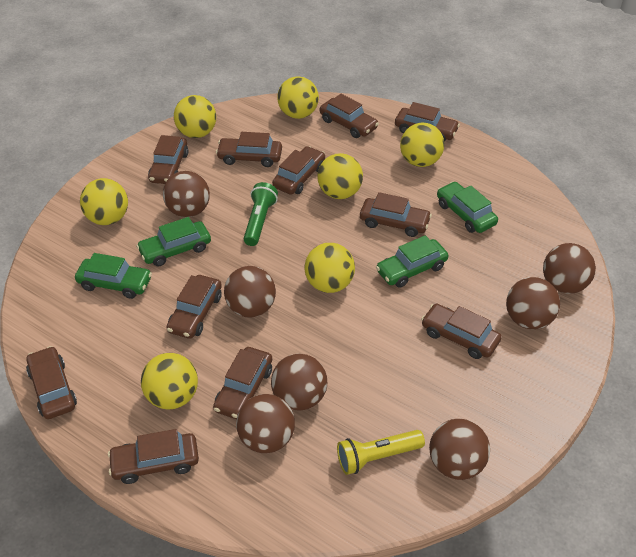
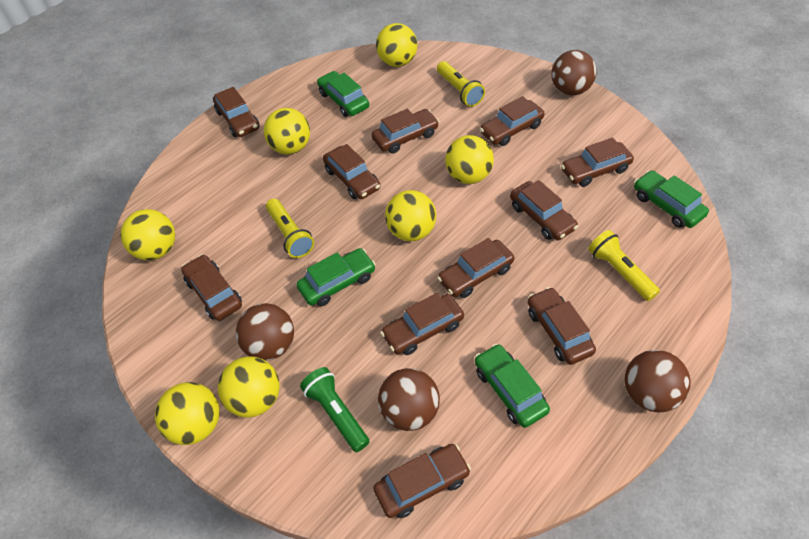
brown ball: [163,171,210,217] [224,266,276,318] [236,394,295,453] [271,354,327,410] [429,419,490,480] [506,277,560,330] [543,243,596,294] = 7 -> [236,303,294,361] [378,368,440,431] [551,50,597,95] [625,350,691,412] = 4
yellow flashlight: [337,430,425,475] = 1 -> [266,199,314,258] [437,61,485,107] [588,230,660,301] = 3

